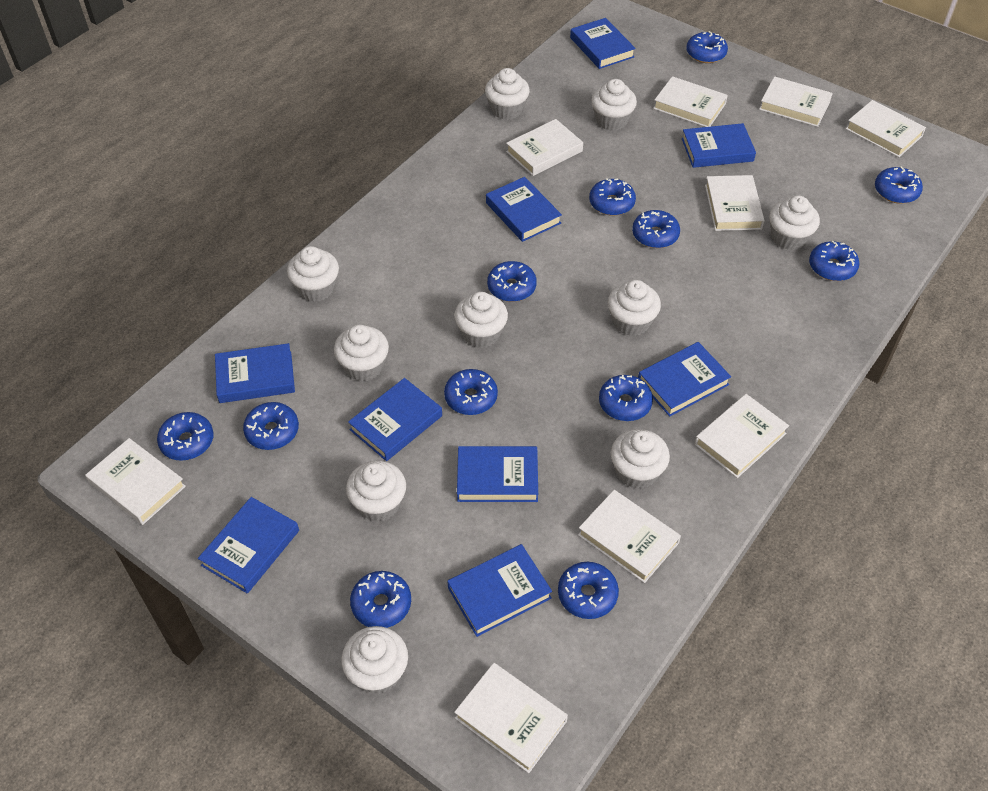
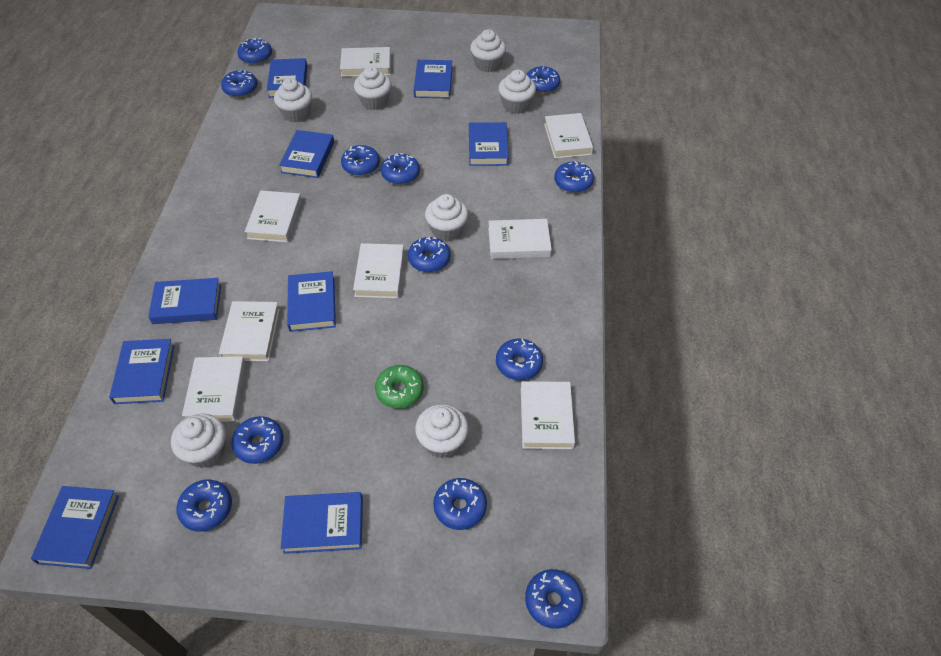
green donut: none = 0 -> [375,365,424,409] = 1
white book: [85,438,186,525] [454,663,568,773] [506,119,583,176] [578,490,681,583] [653,76,728,127] [694,394,789,478] [705,175,765,231] [759,76,833,127] [846,100,926,157] = 9 -> [182,356,246,422] [219,301,280,361] [245,190,302,242] [340,47,391,77] [353,243,404,298] [488,219,552,259] [521,381,575,449] [544,113,593,159] = 8
white cupcake: [287,246,339,302] [334,324,389,381] [341,626,408,694] [346,461,406,522] [454,292,508,348] [485,68,530,120] [591,79,637,131] [608,280,661,336] [611,429,670,489] [769,196,820,250] = 10 -> [171,414,226,468] [274,78,312,123] [354,66,391,110] [415,404,469,458] [425,194,468,241] [470,29,506,72] [498,70,536,114] = 7

